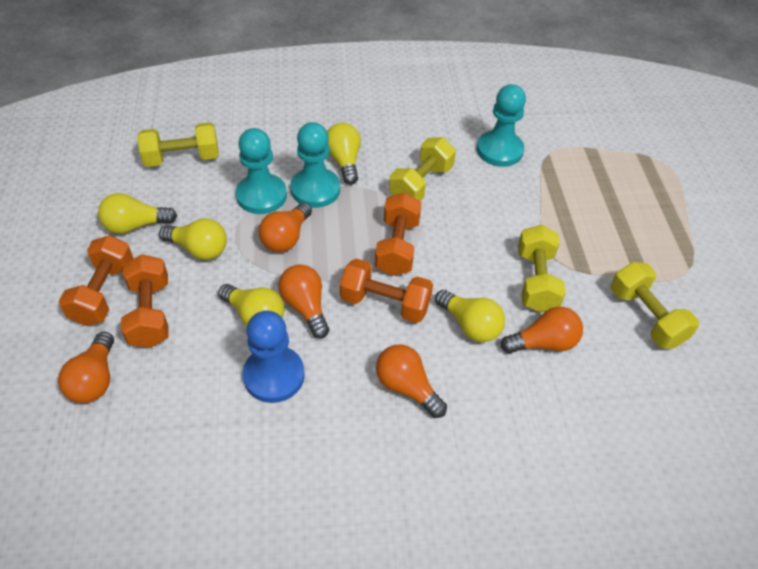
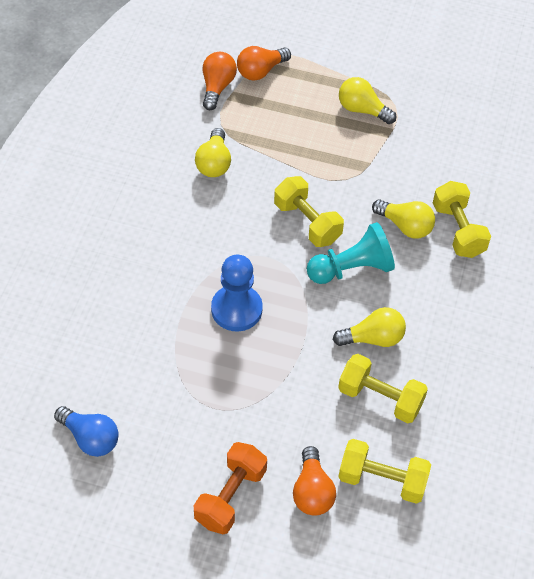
blue light bulb: none = 0 -> [54,406,119,457] = 1
orange dumbbell: [59,235,134,326] [121,254,168,348] [340,258,433,323] [375,192,422,276] = 4 -> [194,442,267,534] = 1
orange light bulb: [58,332,114,403] [259,202,312,252] [278,264,329,339] [376,344,447,418] [501,307,583,354] = 5 -> [203,52,237,110] [237,46,291,81] [293,446,336,516] = 3
turquoise pawn: [236,128,287,214] [290,122,340,208] [477,84,526,167] = 3 -> [307,222,395,284] = 1
yellow light bulb: [98,193,177,234] [159,218,227,260] [218,284,284,326] [327,123,361,185] [435,290,505,342] = 5 -> [195,128,231,177] [333,307,406,347] [339,77,396,124] [372,200,435,238] = 4

